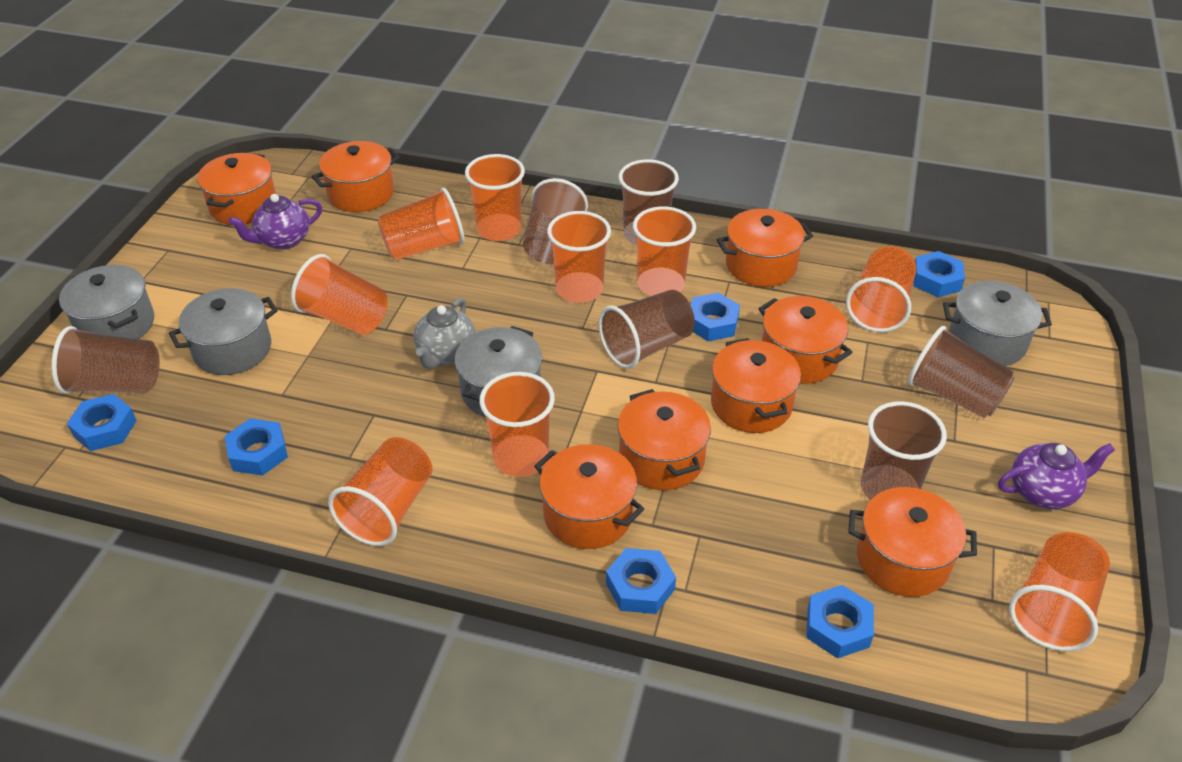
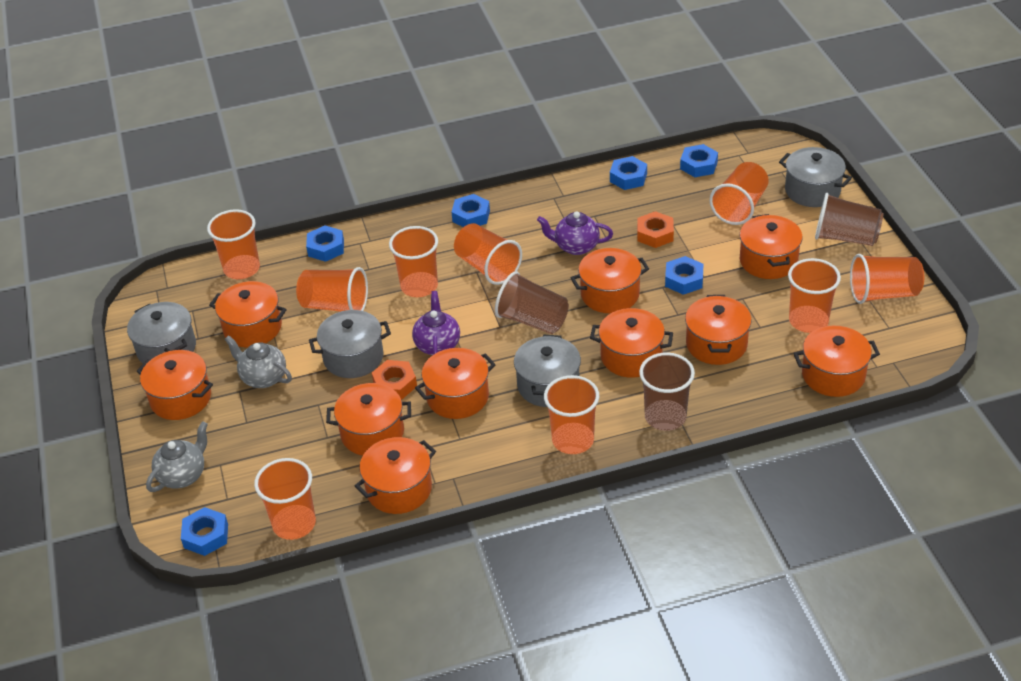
brown cup: [52,326,160,394] [523,178,588,264] [599,290,695,369] [619,159,679,245] [861,401,947,500] [908,326,1015,418] = 6 -> [495,271,569,334] [639,352,695,431] [815,193,883,246] = 3
grey teapot: [413,298,476,369] = 1 -> [146,421,208,492] [225,335,292,388] = 2
orange nut: none = 0 -> [372,360,417,400] [637,211,674,248] = 2
orange pot: [198,153,276,225] [312,141,400,212] [534,444,644,549] [617,389,711,490] [711,338,801,433] [717,209,813,287] [758,296,852,384] [848,487,977,597] = 8 -> [137,350,213,420] [209,281,287,347] [326,383,411,456] [355,437,436,514] [415,348,496,419] [571,248,649,313] [590,308,673,378] [685,295,752,365] [740,214,802,279] [793,325,880,397] = 10

